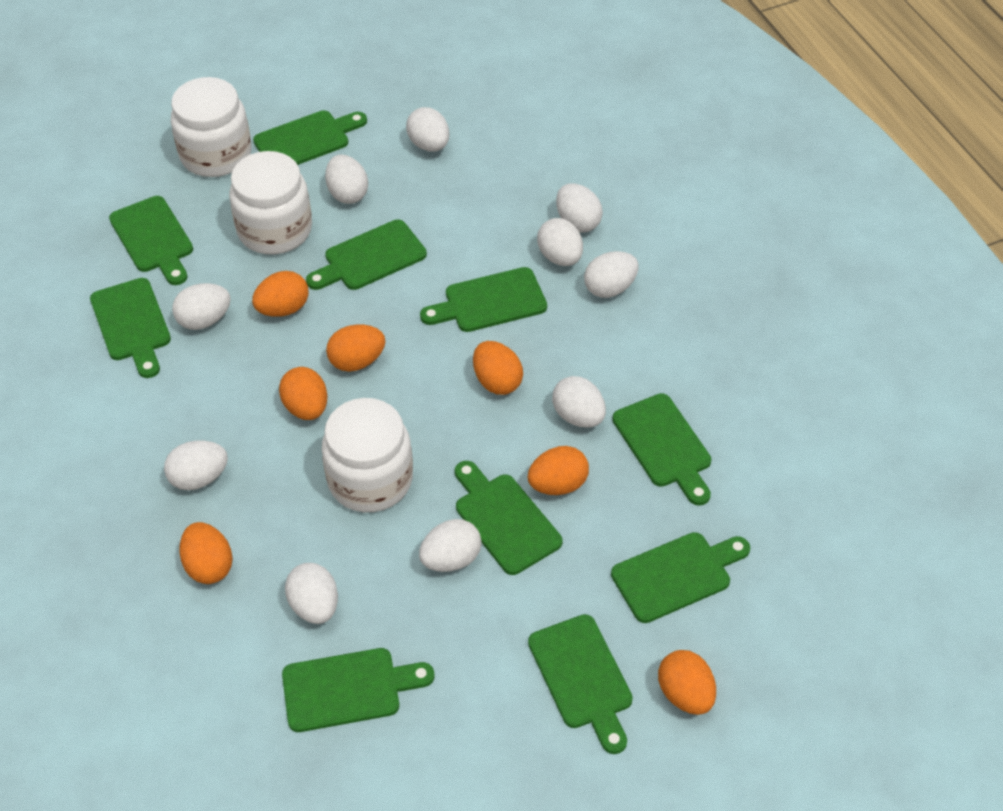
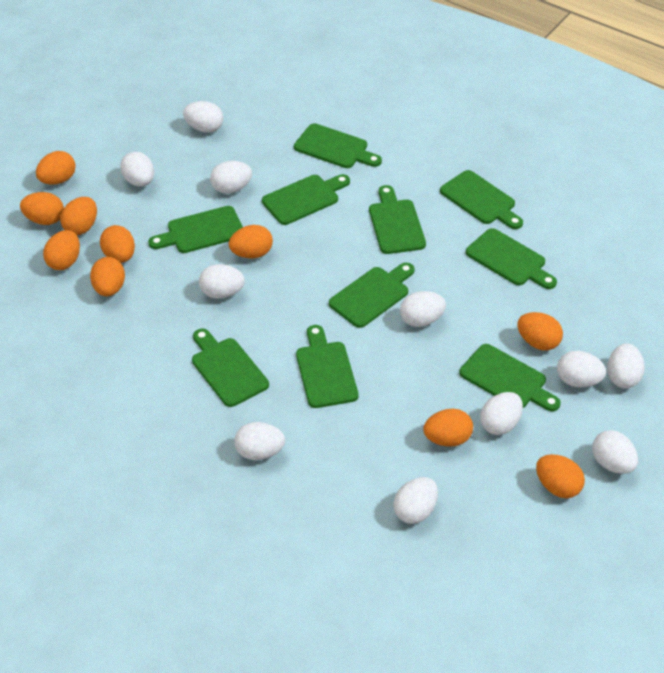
orange egg: [179,522,233,584] [252,271,309,317] [279,367,327,420] [326,324,386,372] [473,341,523,395] [528,446,589,495] [658,650,716,715] = 7 -> [20,192,64,225] [36,151,76,185] [43,230,80,270] [60,197,97,235] [90,257,125,296] [100,225,135,263] [229,225,273,258] [423,409,473,447] [517,312,563,350] [536,454,585,499] = 10
white egg: [164,441,228,490] [172,283,231,330] [285,563,338,624] [325,155,368,204] [406,107,449,151] [419,519,482,572] [537,218,583,266] [552,376,606,428] [556,183,603,233] [584,251,638,298] = 10 -> [120,152,154,186] [183,101,223,132] [199,264,245,299] [210,161,252,194] [234,422,285,460] [393,477,438,524] [400,291,446,327] [480,392,523,435] [557,351,606,387] [592,430,638,474] [607,343,645,388] = 11
white jar: [171,77,251,177] [229,151,312,254] [322,398,413,512] = 3 -> none = 0

